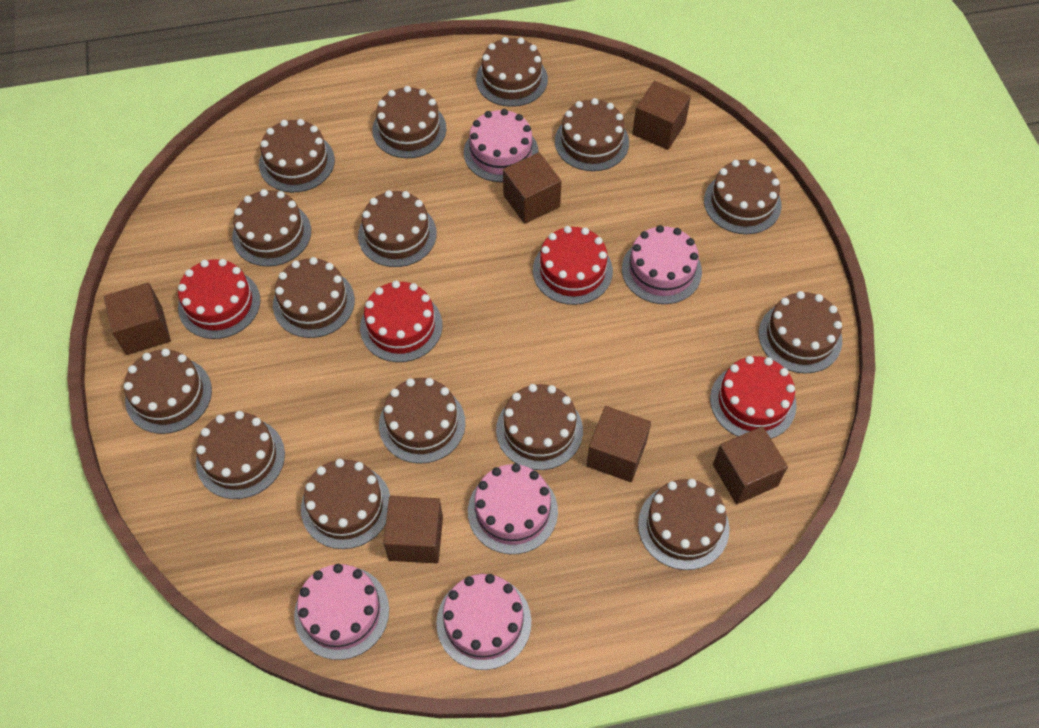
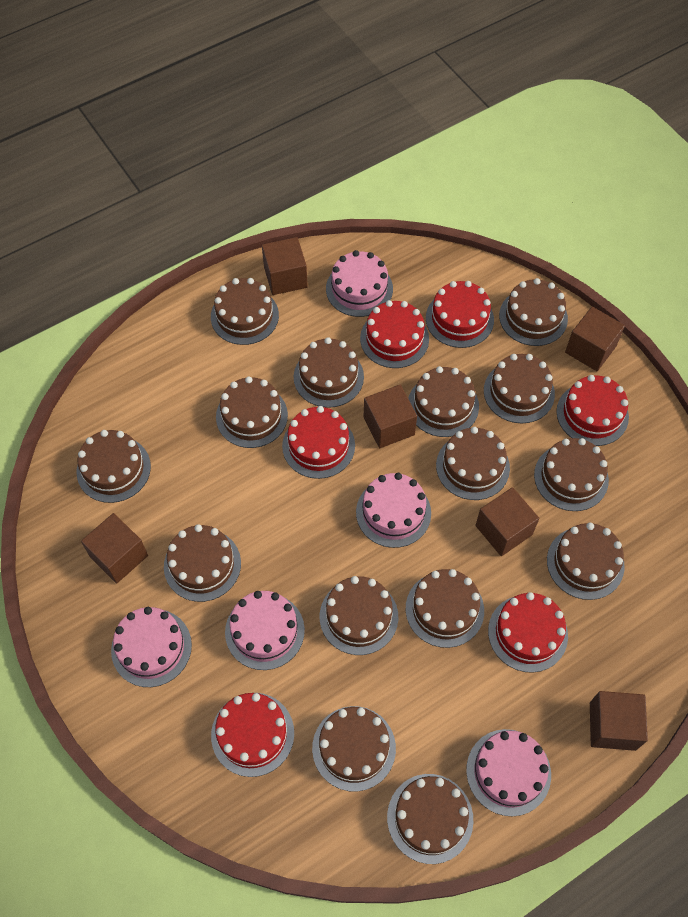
red cake: [178,259,260,339] [360,281,442,362] [533,226,613,305] [710,356,797,439] = 4 -> [211,693,294,777] [282,406,355,479] [360,300,429,368] [426,281,494,348] [488,592,568,673] [556,375,629,446] = 6

